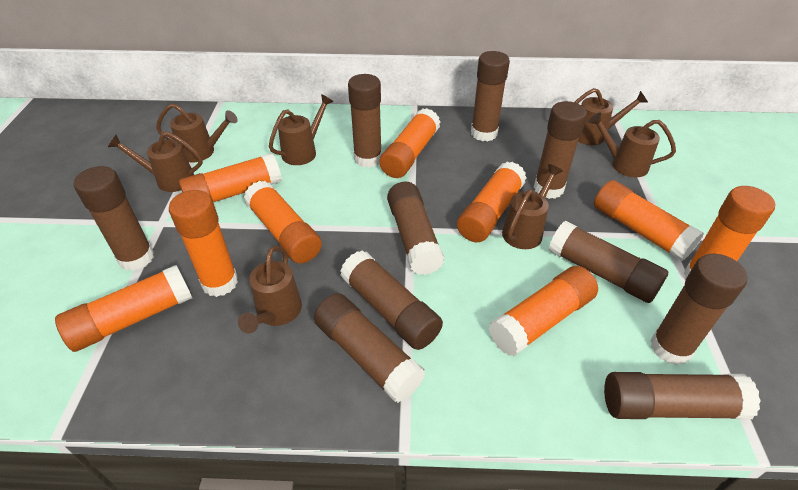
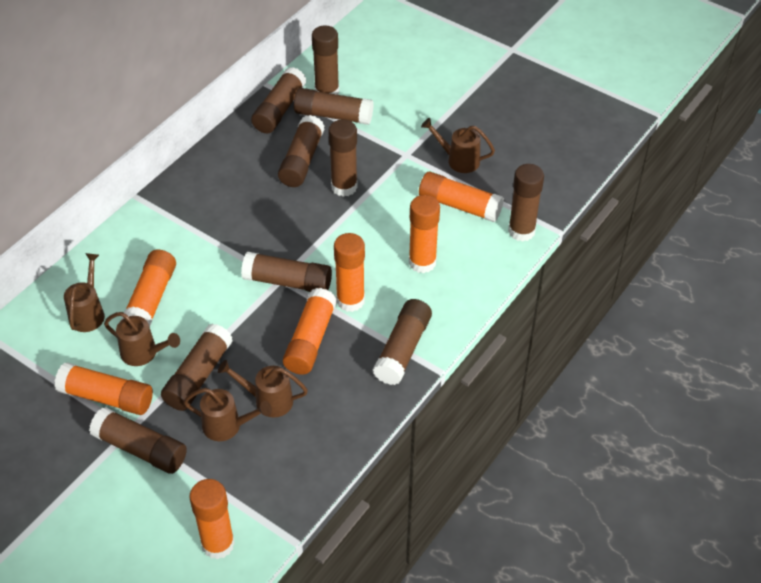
brown watering can: [108,131,203,192] [156,103,238,162] [238,246,302,333] [269,94,333,165] [502,164,563,249] [575,88,648,145] [589,112,676,177] = 7 -> [64,253,105,332] [104,312,180,366] [183,388,272,441] [218,360,308,418] [421,118,495,173] = 5
orange glue stick: [55,265,192,352] [169,190,238,297] [179,153,282,202] [244,181,322,263] [379,108,440,178] [457,161,527,242] [489,266,598,356] [594,180,704,261] [684,186,775,279] = 9 -> [55,362,153,415] [121,250,176,327] [190,479,235,559] [283,288,337,375] [334,233,365,312] [409,195,440,273] [419,172,504,222] = 7

